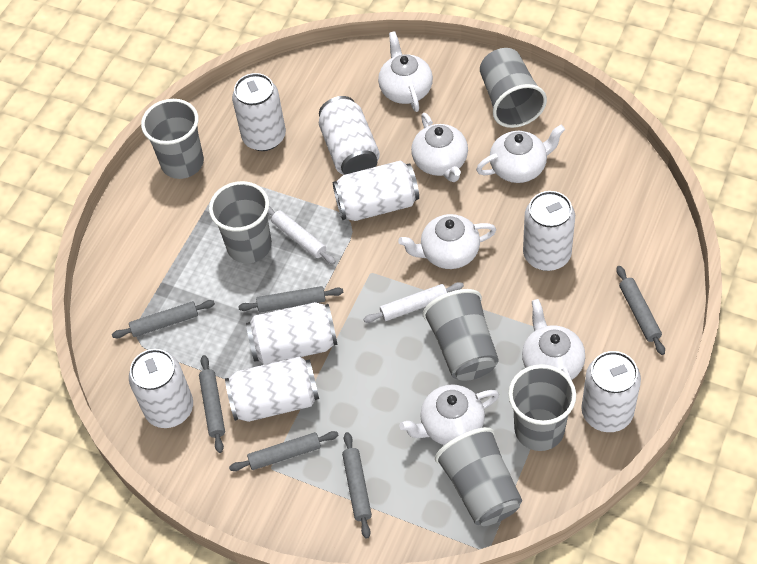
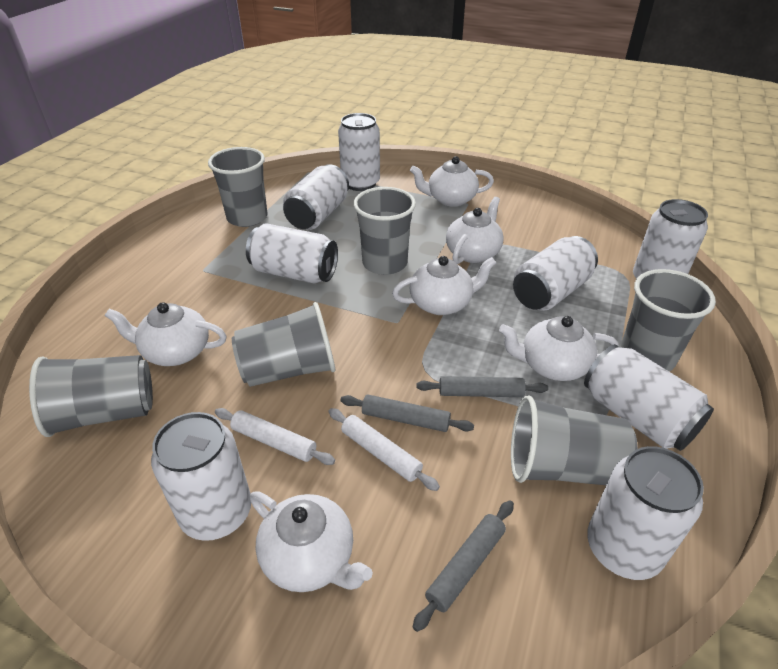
grey rolling pin: [112,300,215,338] [199,355,225,453] [229,431,339,471] [238,286,343,312] [342,432,372,539] [616,266,665,355] = 6 -> [340,395,474,432] [413,500,514,632] [416,376,548,397] = 3

